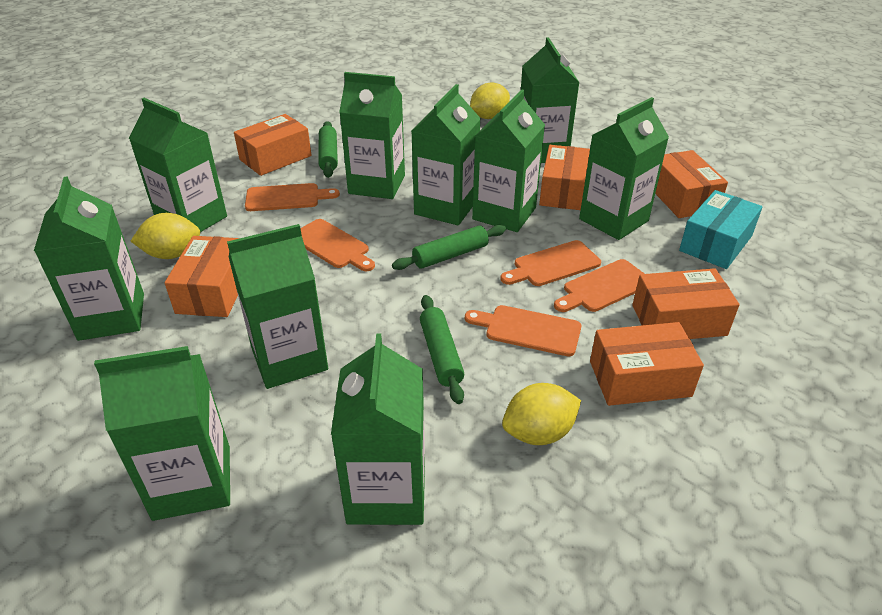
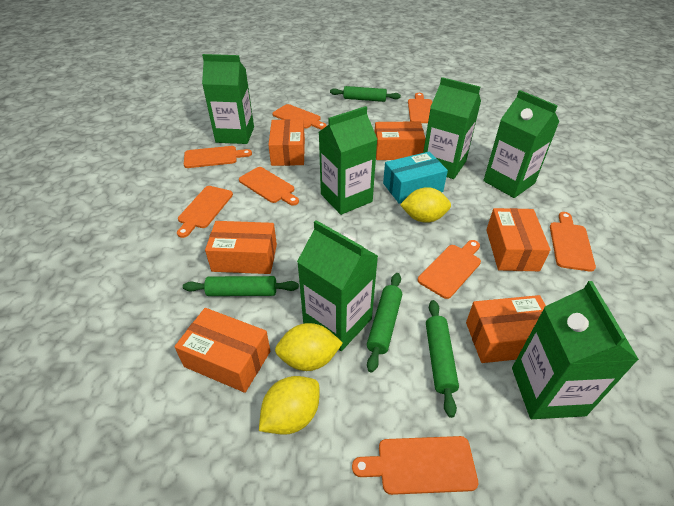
green carton: [34,176,144,341] [94,346,230,521] [129,98,227,232] [227,224,328,389] [331,333,425,525] [339,72,405,199] [412,84,481,225] [472,90,545,232] [521,37,580,163] [579,97,669,240] = 10 -> [202,54,254,144] [297,220,378,351] [319,106,378,215] [423,77,481,179] [483,90,559,198] [512,281,639,419] = 6
green rolling pin: [319,121,338,178] [392,225,506,270] [420,295,464,404] = 3 -> [183,276,299,296] [330,86,401,102] [367,273,402,373] [426,300,459,418] = 4
orange cutting board: [245,183,340,211] [301,219,375,271] [465,305,581,356] [500,240,601,286] [554,259,645,312] = 5 -> [177,186,233,238] [184,146,252,168] [239,167,299,206] [272,104,327,129] [352,436,478,495] [408,93,432,123] [418,240,481,299] [550,212,596,272] = 8

